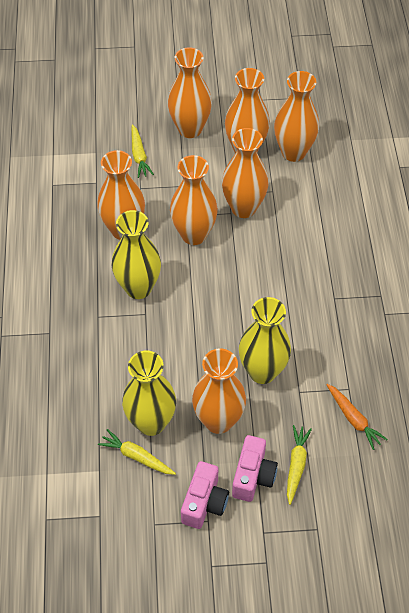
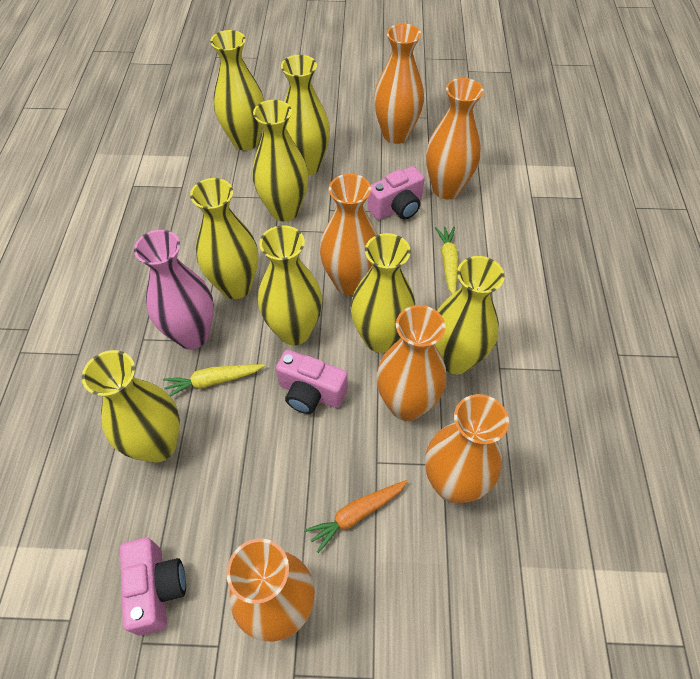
orange vase: [97,150,145,240] [168,47,212,138] [170,155,218,245] [192,348,246,434] [222,128,269,218] [225,68,270,153] [274,71,319,162] = 7 -> [226,538,315,642] [320,174,378,295] [374,24,424,144] [377,305,446,421] [425,394,509,503] [426,78,484,199] = 6
pink camera: [181,461,229,529] [232,435,278,502] = 2 -> [120,538,186,636] [276,350,348,414] [368,166,425,220] = 3
pink vase: none = 0 -> [134,230,214,349] = 1
yellow carrot: [98,429,176,475] [131,124,154,178] [287,425,312,505] = 3 -> [163,364,265,397] [435,227,459,295] = 2
yellow vase: [111,210,161,299] [122,351,176,436] [239,297,291,384] = 3 -> [82,350,180,463] [190,178,258,299] [210,30,264,150] [253,100,308,222] [258,225,322,345] [281,55,330,176] [351,233,415,353] [435,256,504,374] = 8

